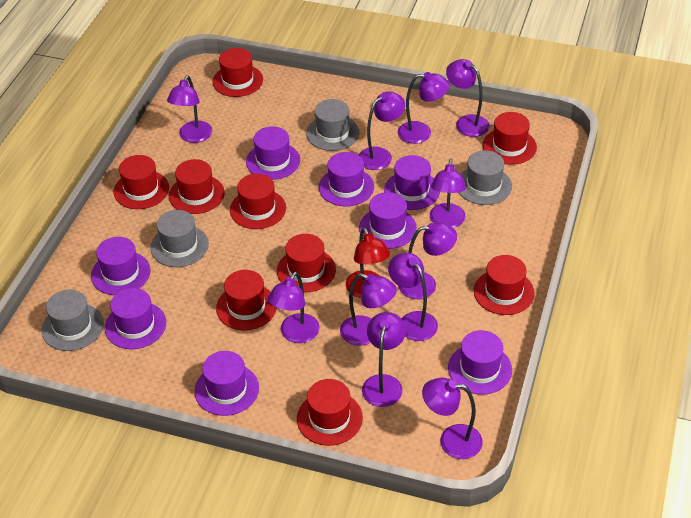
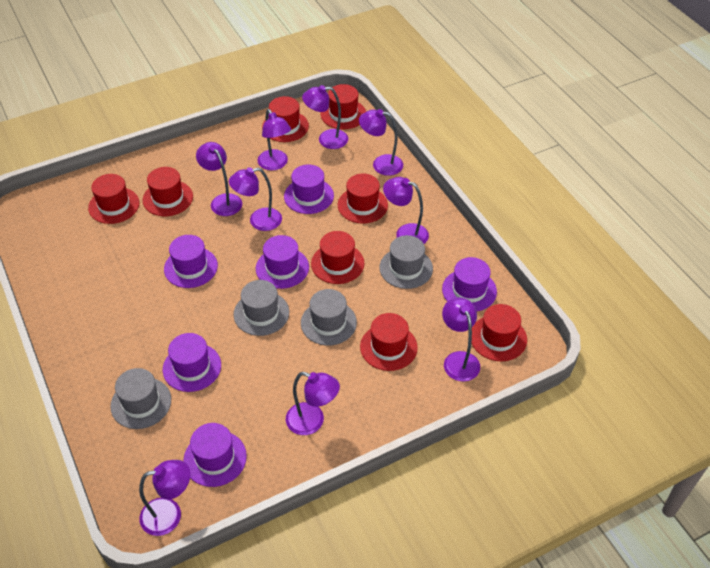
purple hat: [91,237,151,295] [105,288,166,349] [194,351,259,416] [246,126,300,180] [319,152,374,206] [359,192,417,249] [384,155,440,210] [448,330,512,395] = 8 -> [163,333,221,392] [164,235,218,288] [183,423,247,487] [256,235,309,289] [284,165,334,214] [442,257,497,311] = 6
purple lamp: [167,75,212,143] [268,272,320,343] [340,273,397,346] [359,91,405,170] [362,312,406,407] [388,253,438,341] [398,72,450,144] [398,223,457,299] [422,378,483,459] [430,159,466,228] [446,59,489,137] = 11 -> [139,460,190,536] [196,142,242,216] [229,167,282,231] [258,109,291,170] [286,372,340,435] [302,85,348,149] [359,109,403,176] [383,177,429,244] [442,297,480,382] = 9
red hat: [114,155,169,209] [169,159,225,214] [212,48,263,97] [216,270,277,330] [230,174,286,229] [277,234,336,292] [297,379,363,446] [474,255,535,315] [482,112,537,165] = 9 -> [88,174,140,224] [143,167,193,216] [262,96,309,142] [311,231,364,284] [321,84,366,129] [338,173,388,224] [360,313,418,371] [472,304,527,361] = 8
red lamp: [346,227,390,298] = 1 -> none = 0

